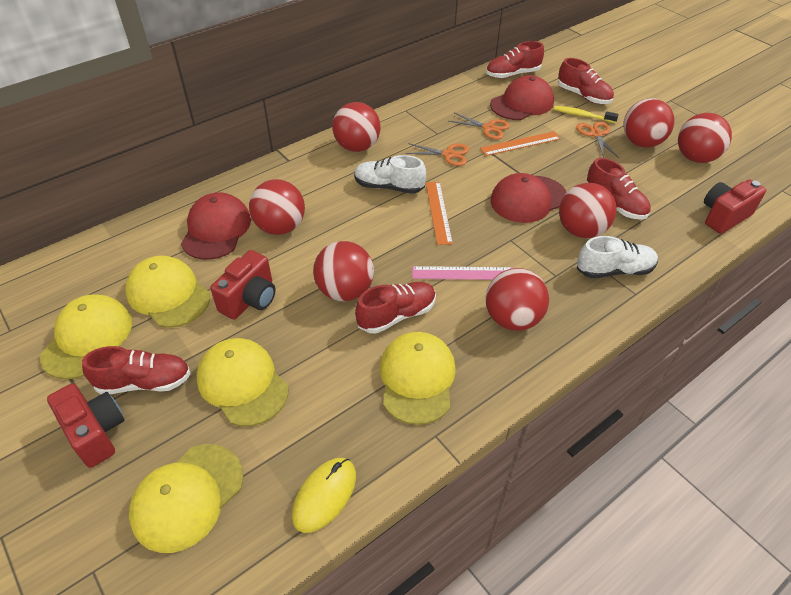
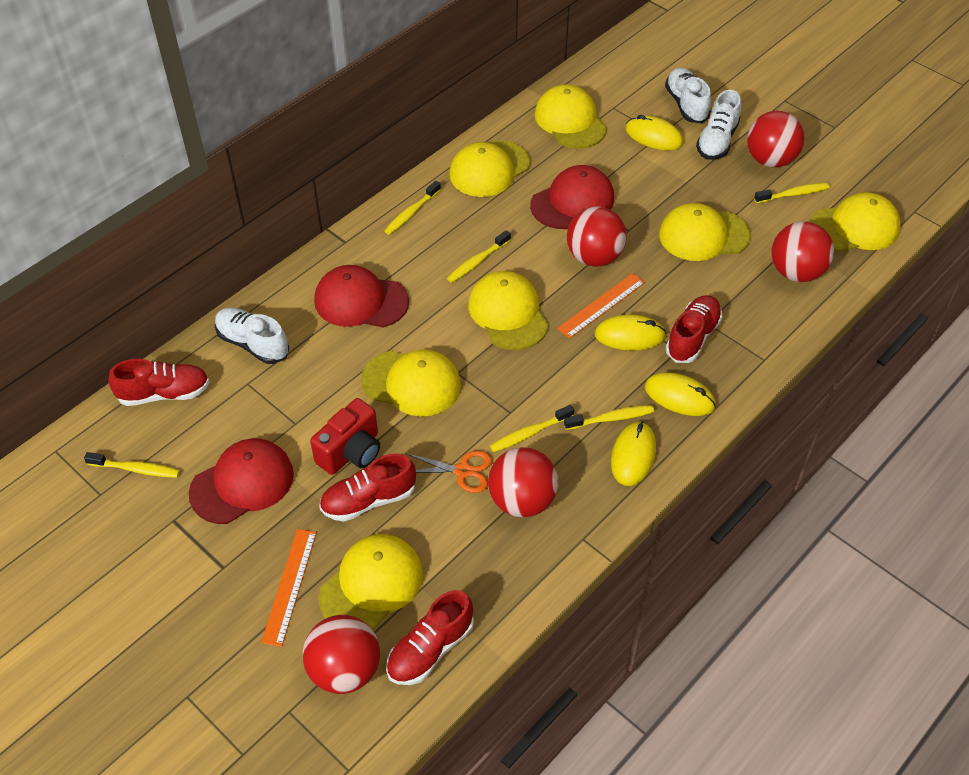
orange scissors: [405,143,469,166] [449,113,510,140] [576,121,619,158] = 3 -> [405,450,492,493] = 1
pink ruler: [412,266,513,280] = 1 -> none = 0
red ball: [249,179,305,235] [313,241,374,301] [332,102,381,152] [486,268,549,331] [559,183,616,238] [623,98,675,148] [678,113,732,163] = 7 -> [303,615,380,694] [488,447,558,517] [567,206,627,267] [747,111,804,167] [771,221,834,282] = 5
red camera: [47,384,125,468] [210,250,276,319] [704,179,766,234] = 3 -> [310,398,380,475] = 1
red shoe: [82,346,191,394] [355,282,436,334] [486,41,544,78] [558,58,614,104] [586,158,651,220] = 5 -> [108,359,210,406] [319,453,416,521] [386,590,474,685] [666,295,722,363] = 4
white shoe: [354,155,426,194] [577,236,658,278] = 2 -> [215,307,289,364] [665,68,711,123] [696,90,741,160] = 3
yellow cap: [40,294,132,379] [125,256,210,328] [129,444,243,553] [196,338,289,426] [380,332,456,425] = 5 -> [318,534,423,630] [361,350,461,417] [449,140,530,197] [468,271,549,350] [534,84,607,148] [659,203,751,261] [810,192,901,251] = 7
yellow mouse: [292,458,356,533] = 1 -> [595,314,666,350] [611,421,656,486] [625,115,683,151] [645,372,716,416] = 4
yellow toothbrush: [553,106,619,123] = 1 -> [84,452,180,478] [384,181,441,235] [447,230,511,283] [490,405,574,452] [564,405,654,430] [754,183,830,203] = 6

